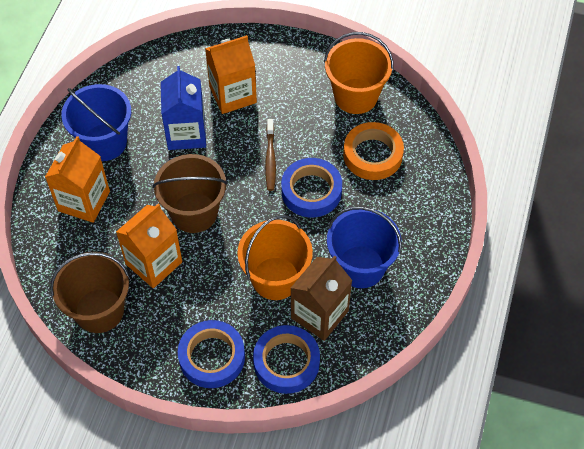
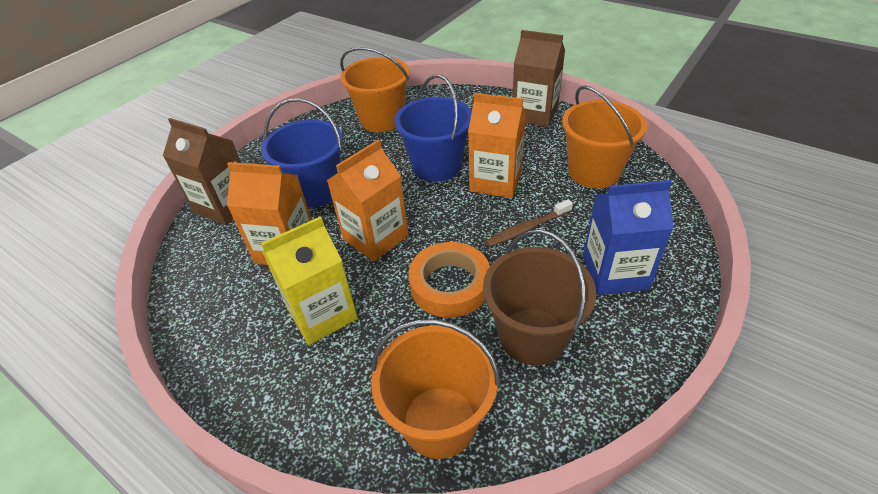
blue tape: [178,320,245,388] [253,325,320,394] [281,158,342,218] = 3 -> none = 0
brown bucket: [50,252,129,333] [153,154,228,233] = 2 -> [483,229,596,365] = 1
brown carton: [291,255,352,341] = 1 -> [163,118,241,225] [512,30,565,127] = 2
orange bucket: [237,215,313,300] [324,32,394,114] = 2 -> [340,47,410,132] [371,319,500,459] [562,85,647,188] = 3
yellow carton: none = 0 -> [261,216,358,345] = 1

